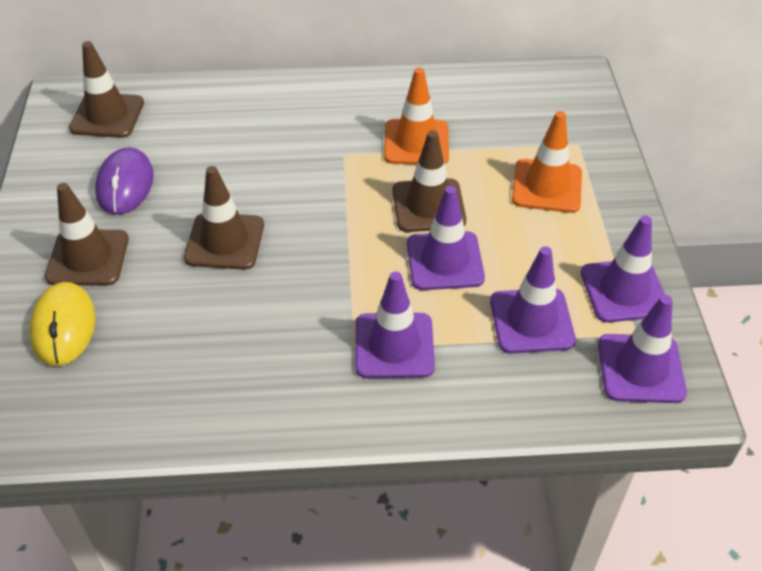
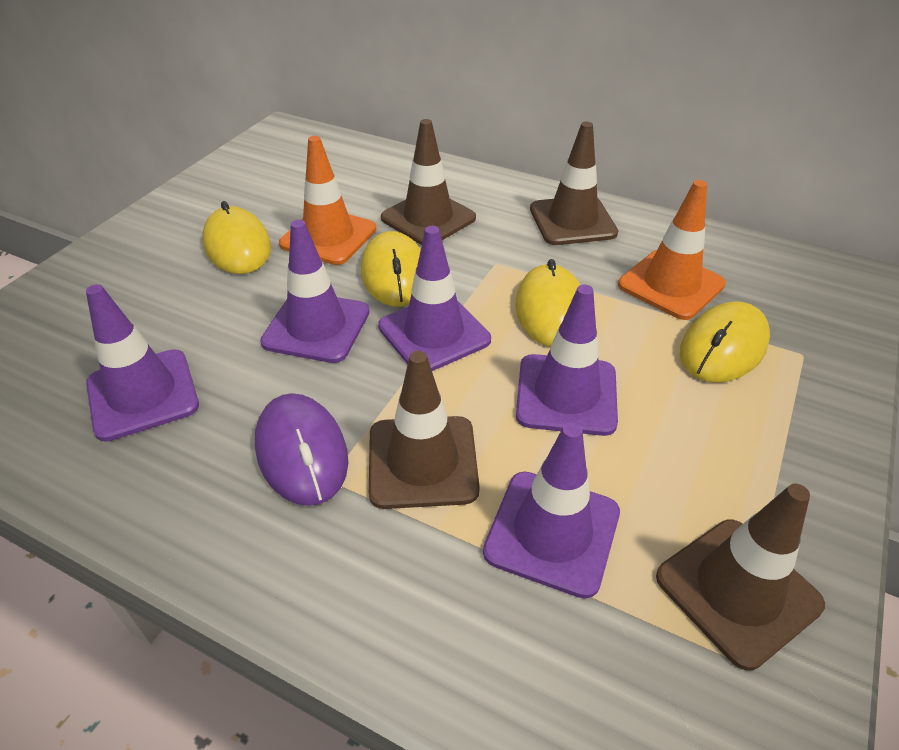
yellow mouse: [29,282,96,366] = 1 -> [202,201,271,274] [361,231,421,307] [515,259,581,347] [680,301,770,383] = 4

